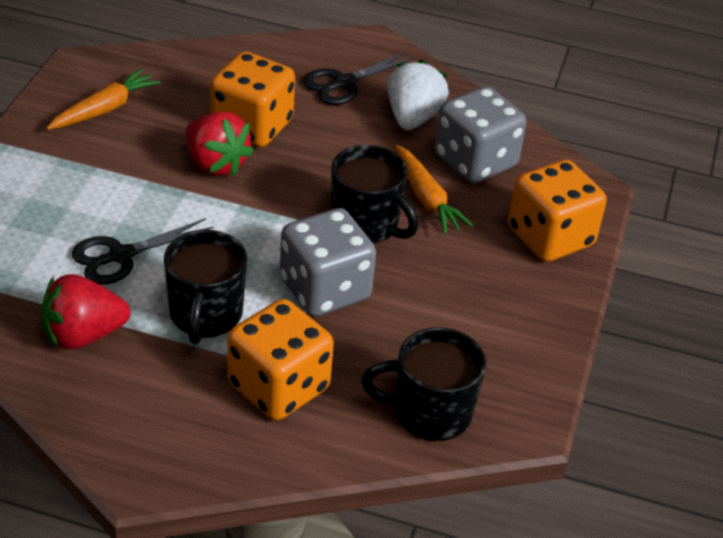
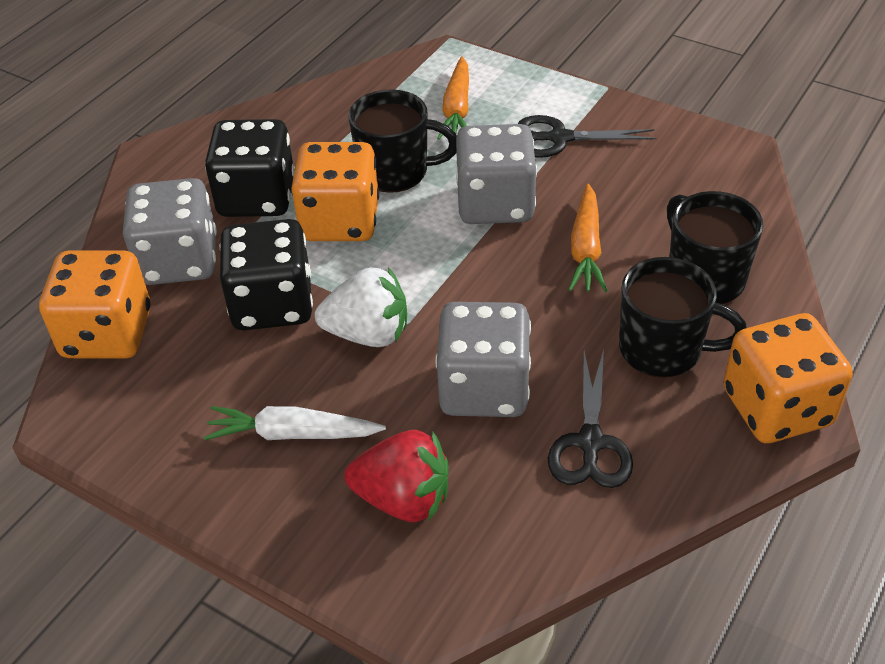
black dice: none = 0 -> [205,119,295,217] [220,219,313,330] = 2
grey dice: [280,208,376,317] [435,86,527,183] = 2 -> [123,178,217,285] [436,302,531,417] [456,124,537,224] = 3
red strawberry: [41,274,131,349] [186,111,254,176] = 2 -> [344,430,449,522] = 1
white carrot: none = 0 -> [204,406,386,440] = 1

